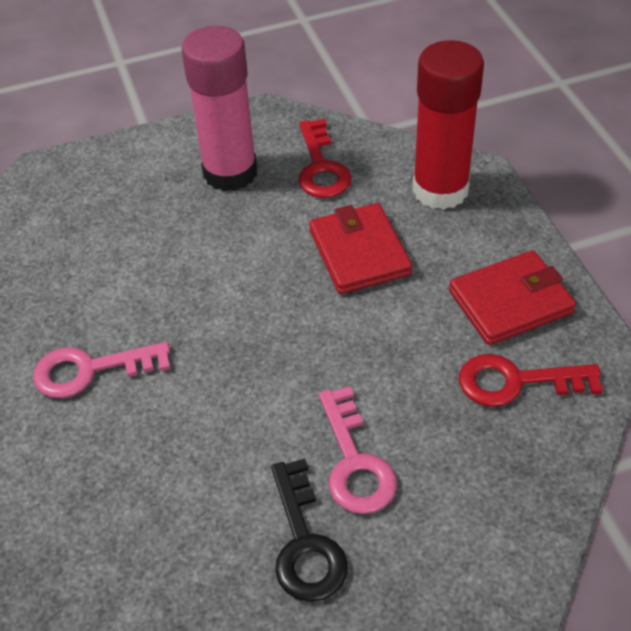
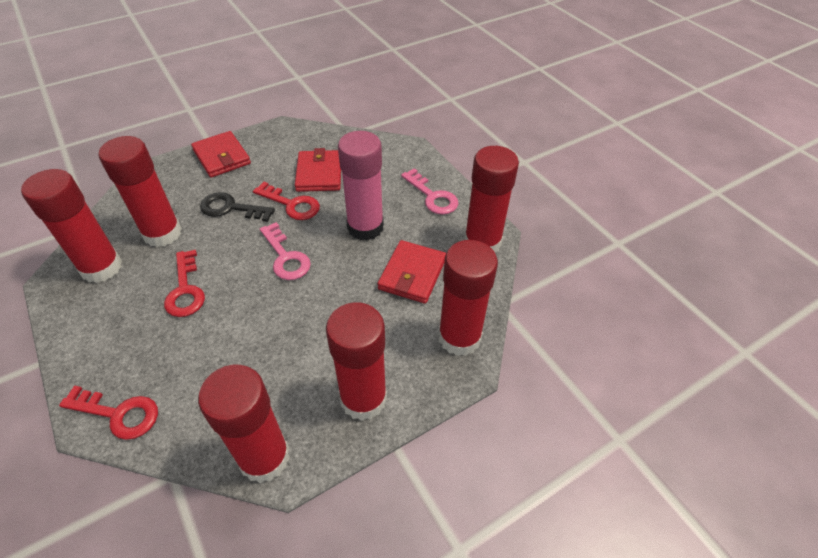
red glue stick: [412,40,484,210] = 1 -> [21,169,122,283] [99,136,182,247] [198,365,290,483] [326,302,387,421] [438,240,498,356] [464,146,519,252] = 6
red key: [299,119,351,198] [459,354,603,407] = 2 -> [59,385,158,440] [164,250,205,317] [253,182,320,220] = 3
red wallet: [309,203,412,294] [449,250,576,345] = 2 -> [191,131,251,178] [295,148,341,192] [378,240,446,304] = 3

